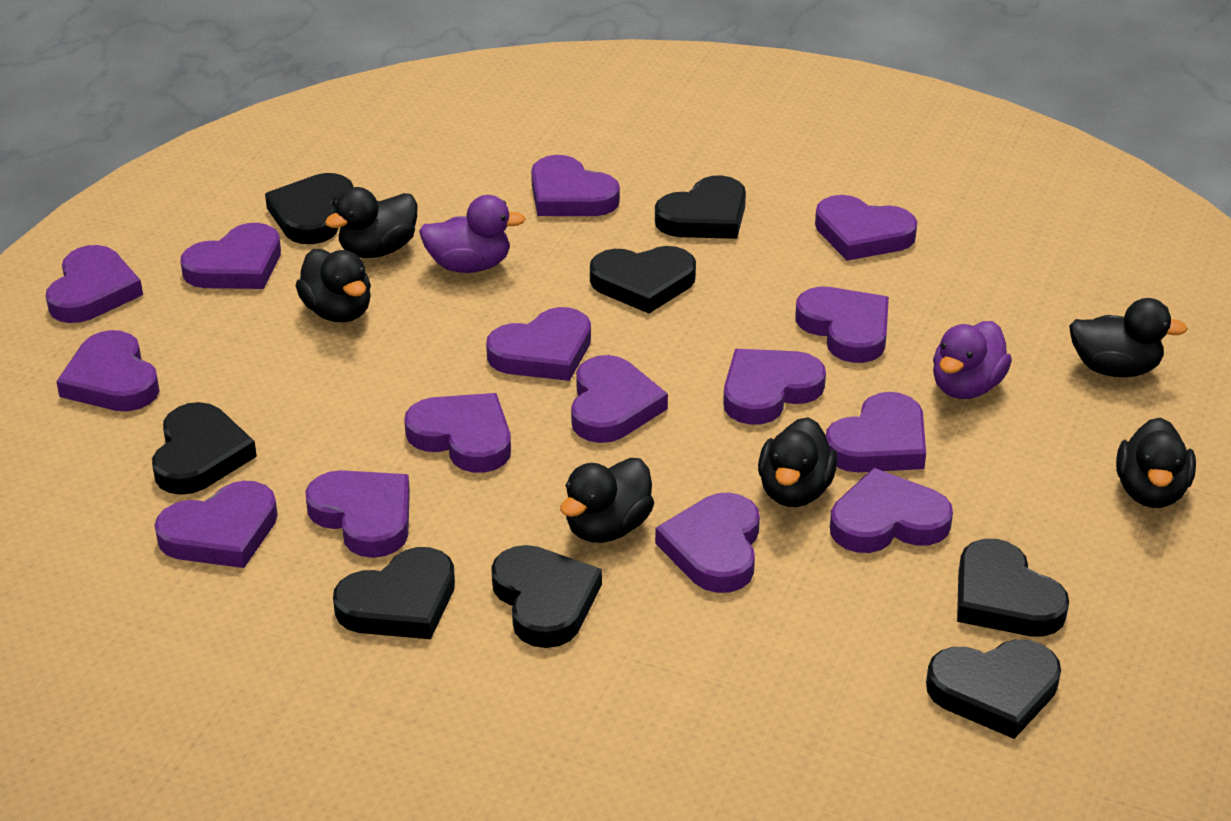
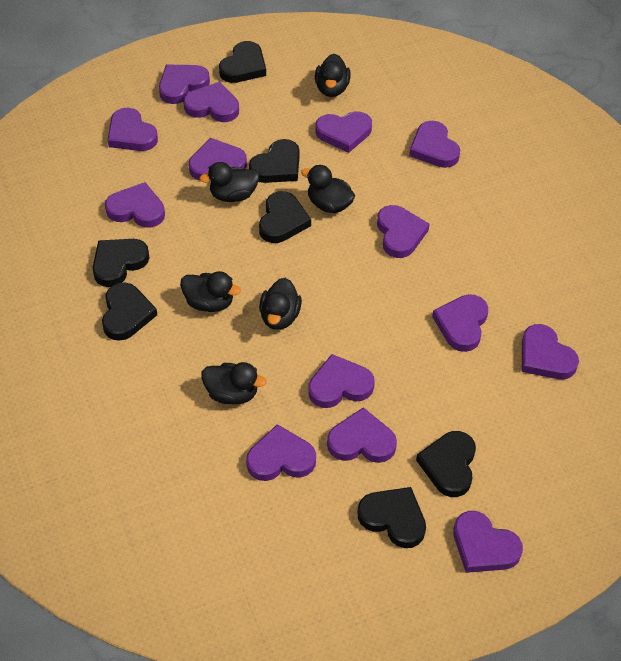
black heart: [152,402,257,495] [265,173,354,244] [333,547,455,639] [491,545,602,648] [590,246,696,313] [655,175,746,239] [926,639,1061,739] [957,539,1069,637] = 8 -> [93,239,150,287] [102,282,157,341] [219,41,266,83] [249,139,300,183] [259,191,311,243] [358,487,426,548] [416,431,476,497] = 7
purple duck: [419,195,526,273] [933,321,1012,399] = 2 -> none = 0
purple heart: [46,245,143,323] [56,330,160,411] [155,481,278,568] [180,223,281,289] [305,470,410,558] [404,393,511,473] [486,307,591,381] [531,155,620,216] [571,355,668,443] [655,493,760,593] [723,349,826,425] [795,287,889,363] [815,195,917,261] [826,392,926,472] [830,468,953,553] = 15 -> [105,182,165,228] [108,108,158,151] [159,65,210,104] [183,82,239,122] [189,138,247,181] [246,424,316,481] [308,354,375,408] [315,111,372,153] [327,407,397,463] [377,205,429,258] [409,121,460,168] [432,294,488,352] [453,511,523,573] [522,324,579,379] = 14

